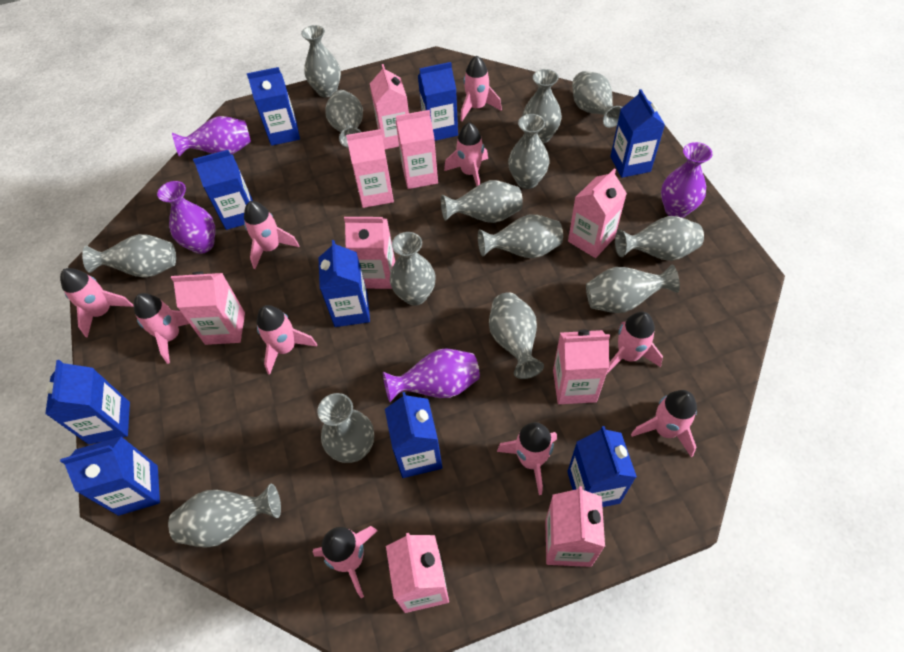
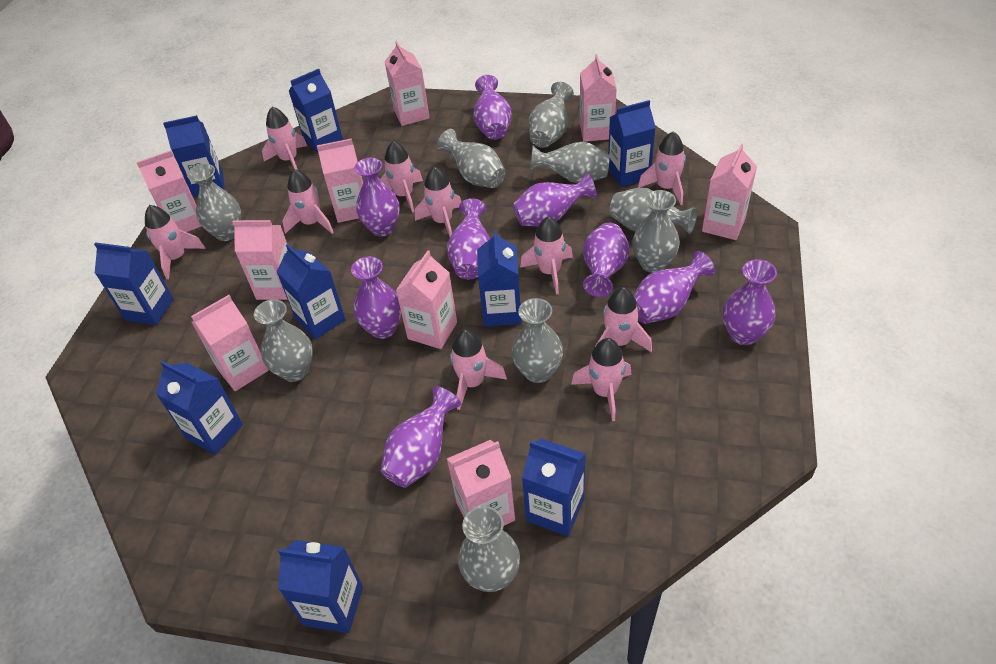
grey vase: [82,234,176,278] [168,484,281,547] [301,25,341,98] [317,393,374,463] [326,90,363,148] [390,232,436,306] [441,180,523,223] [478,214,563,258] [489,292,544,379] [508,114,549,189] [522,69,562,144] [572,71,622,128] [586,264,680,313] [615,216,704,261] = 14 -> [187,164,241,241] [254,299,313,382] [437,129,506,188] [458,506,520,592] [511,298,563,383] [528,82,574,148] [530,142,610,184] [610,188,697,234] [632,190,680,273] = 9
purple vase: [157,181,215,254] [172,116,251,157] [383,348,480,402] [661,142,713,218] = 4 -> [351,256,402,339] [354,158,400,237] [380,386,461,488] [447,198,490,279] [473,75,512,140] [513,173,597,227] [583,223,629,297] [634,251,715,324] [723,259,777,345] = 9

